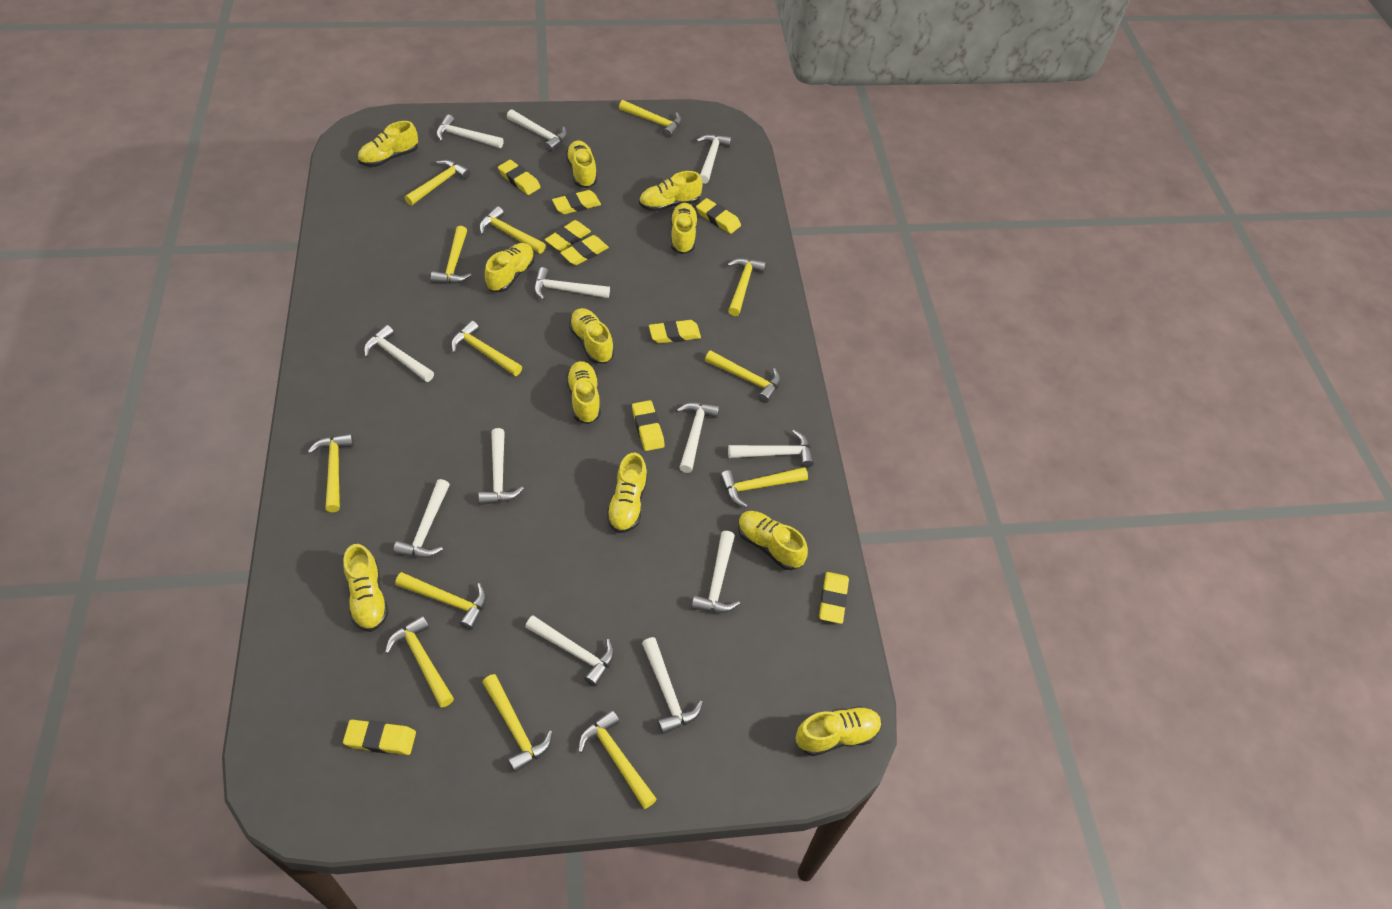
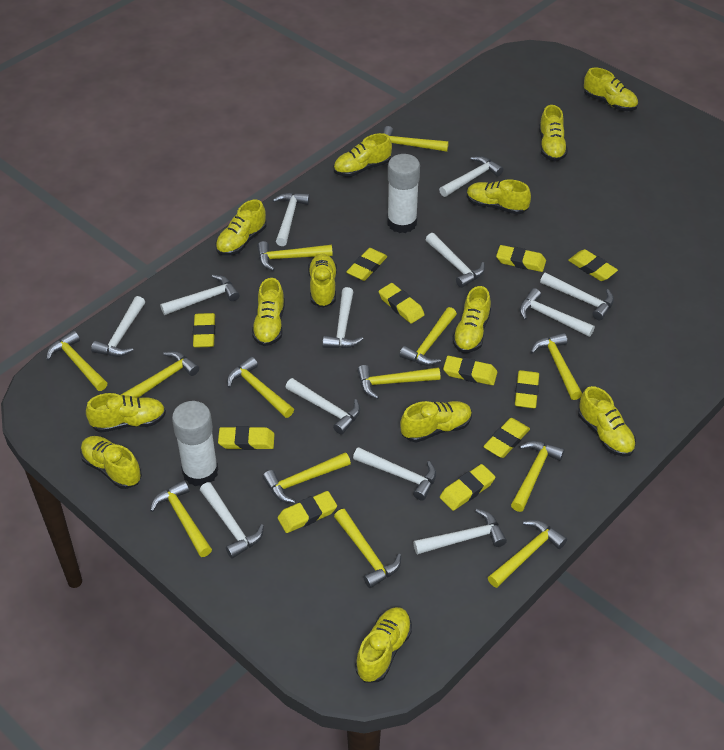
white glue stick: none = 0 -> [172,401,218,486] [387,154,420,233] = 2
yellow eraser: [343,720,416,755] [498,160,541,195] [545,220,591,251] [552,190,601,214] [560,235,609,265] [632,400,665,451] [649,320,701,343] [696,198,741,234] [819,572,849,624] = 9 -> [193,313,215,348] [218,426,275,450] [278,491,337,533] [346,248,387,281] [379,283,425,324] [440,464,495,511] [443,356,497,385] [483,418,530,458] [496,245,546,272] [515,370,539,408] [568,249,618,281] = 11
yellow shoe: [343,544,389,632] [358,121,418,167] [485,243,535,292] [566,141,597,188] [566,361,601,424] [569,308,614,364] [606,453,648,533] [639,171,703,212] [670,203,698,254] [738,511,808,570] [796,706,882,756] = 11 -> [80,436,142,489] [86,393,166,433] [216,200,267,256] [252,278,285,346] [308,254,337,308] [334,133,392,177] [355,607,412,682] [400,401,472,442] [452,286,491,353] [467,179,531,214] [539,105,568,161] [578,386,636,457] [584,68,638,111] = 13

